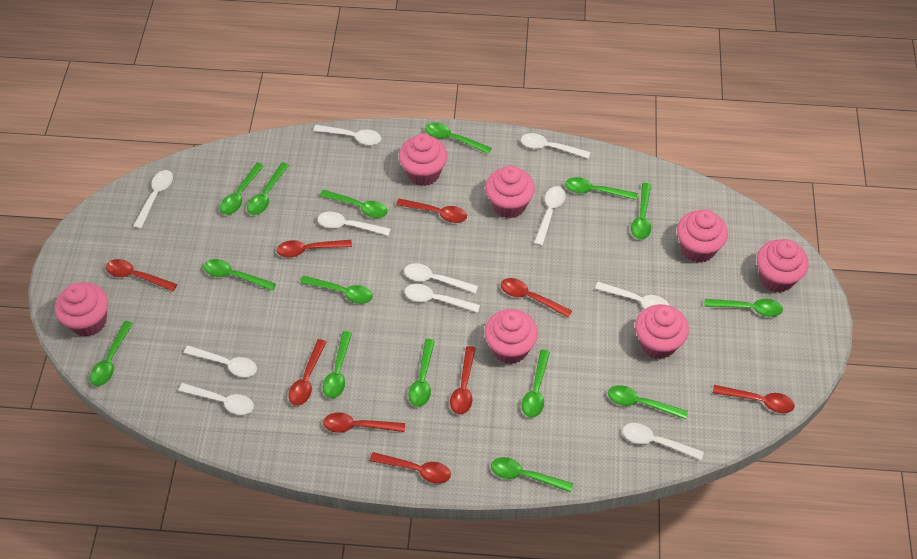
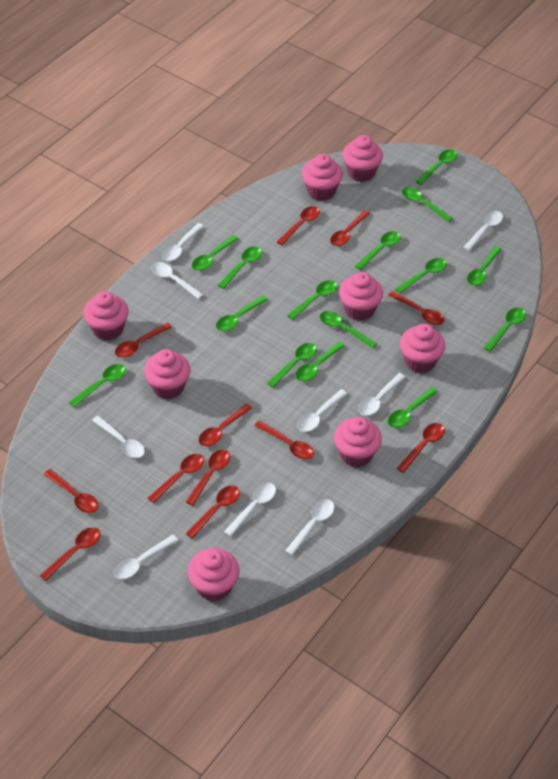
pink cupcake: [55,283,108,337] [399,133,447,186] [484,309,538,364] [485,165,535,219] [635,304,689,359] [677,210,728,263] [757,239,809,293] = 7 -> [84,291,129,341] [144,349,190,399] [188,548,239,602] [302,154,343,201] [334,417,382,467] [339,272,383,321] [343,135,383,182] [400,324,445,373] = 8
red spoon: [106,259,177,291] [277,240,352,257] [288,339,326,406] [323,412,405,433] [370,452,451,484] [396,199,467,223] [450,346,476,414] [501,278,572,318] [713,385,795,413] = 9 -> [40,527,101,581] [44,469,99,513] [115,322,172,358] [148,454,204,503] [186,449,230,506] [186,485,240,539] [199,404,252,447] [254,421,314,459] [277,206,320,246] [330,210,370,246] [388,291,444,325] [397,423,445,473] = 12
white spoon: [133,170,173,229] [178,383,254,415] [184,345,257,377] [313,125,381,145] [318,211,391,236] [404,263,478,293] [405,284,480,313] [521,133,591,159] [534,186,566,246] [595,282,669,309] [623,423,704,460] = 11 -> [92,416,145,458] [113,534,179,579] [151,262,204,299] [162,223,204,261] [224,483,276,537] [285,499,334,555] [297,389,347,432] [358,373,405,416] [464,211,503,251] = 9

